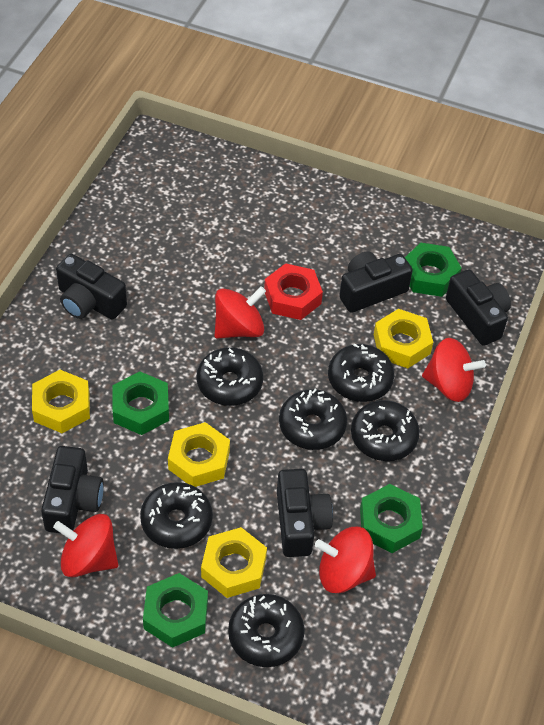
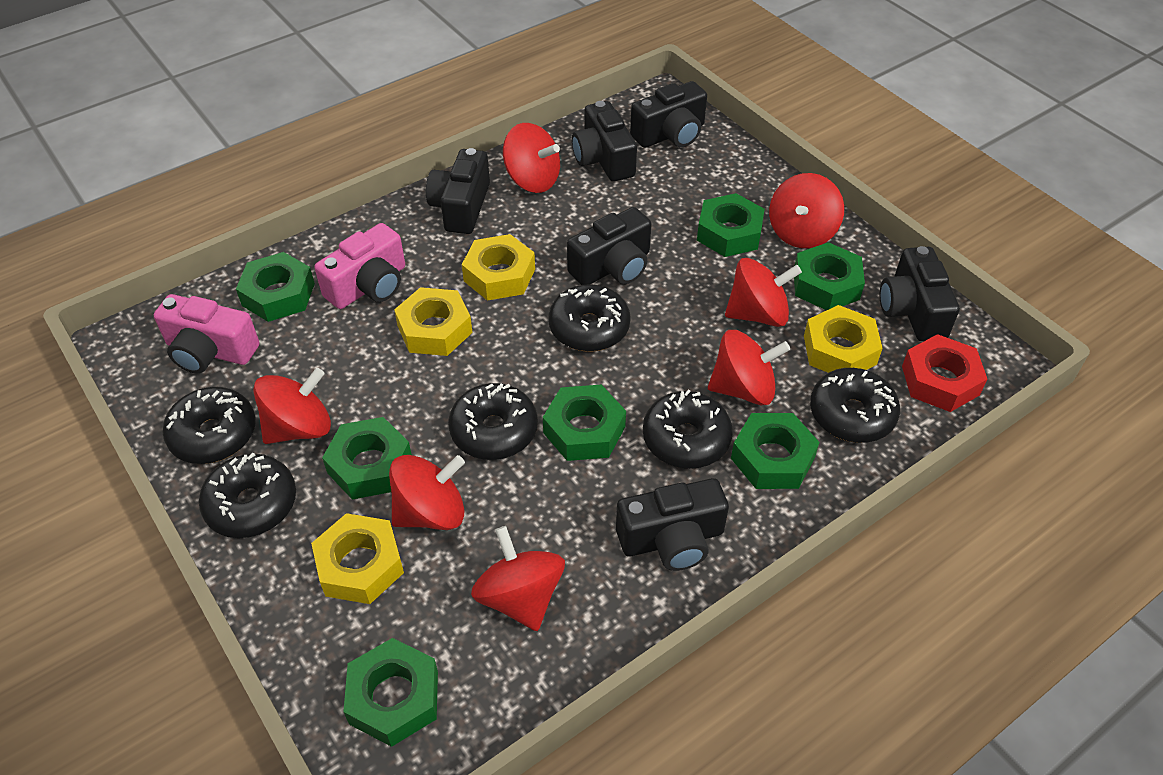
black camera: [41,446,104,533] [56,254,127,320] [277,469,333,557] [339,252,413,313] [446,270,511,346] = 5 -> [426,148,490,234] [567,207,651,285] [572,101,637,181] [616,478,729,571] [630,81,707,148] [880,246,960,342] = 6
green nut: [112,371,169,435] [143,573,208,648] [360,484,423,553] [405,242,462,297] = 4 -> [236,252,315,322] [322,417,412,500] [343,638,438,747] [543,385,626,461] [697,193,765,257] [731,413,820,489] [794,242,865,310] = 7
pink camera: none = 0 -> [154,294,259,374] [315,223,405,309] = 2
red spinning top: [53,514,118,577] [215,286,266,338] [315,527,376,593] [422,338,486,402] = 4 -> [253,368,331,444] [389,455,465,530] [471,526,565,631] [503,123,560,193] [708,330,790,405] [725,258,802,327] [769,173,844,248] = 7

